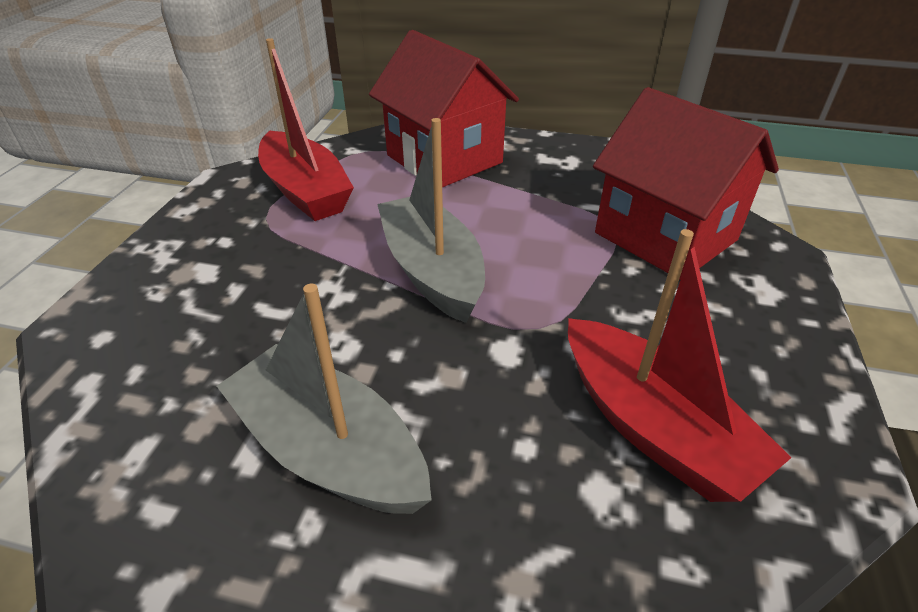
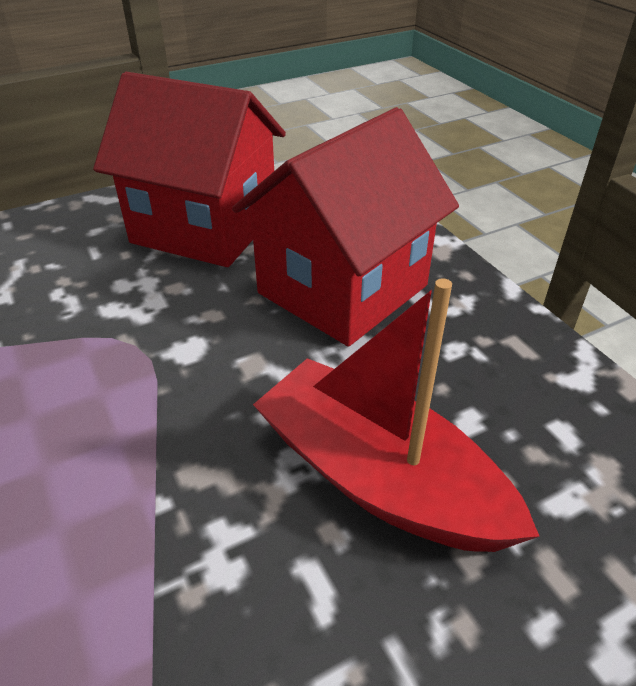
grey boat: [217,284,432,514] [377,118,485,323] = 2 -> none = 0
red boat: [258,38,354,221] [568,229,792,502] = 2 -> [253,278,539,552] = 1

